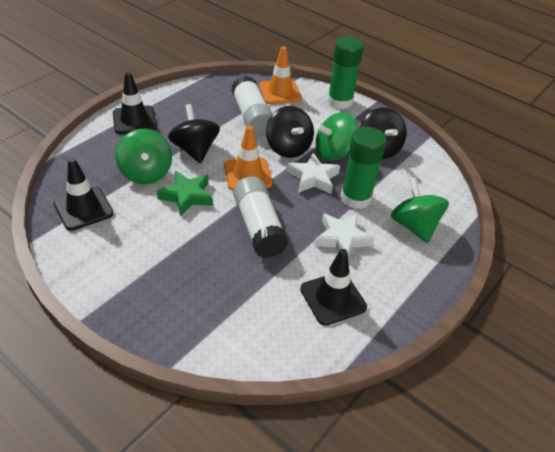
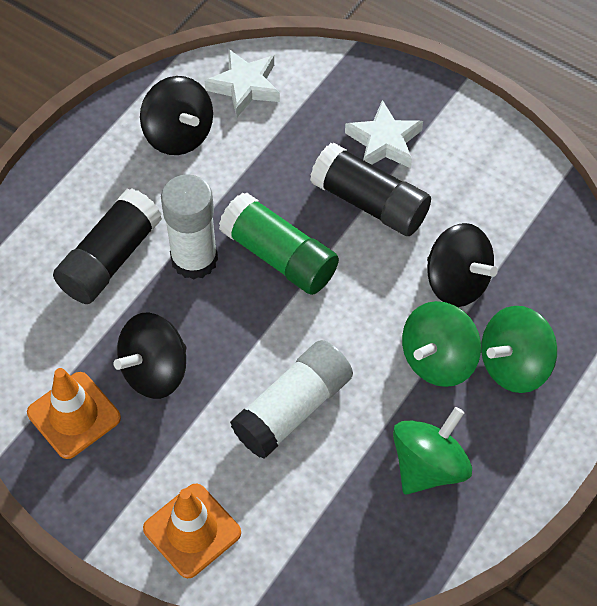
black glue stick: none = 0 -> [53,189,162,304] [310,143,431,236] = 2
black traffic cone: [54,158,114,231] [113,72,157,134] [300,249,367,326] = 3 -> none = 0
green glue stick: [327,37,364,109] [341,127,386,209] = 2 -> [219,193,339,295] = 1
green star: [157,171,213,217] = 1 -> none = 0

